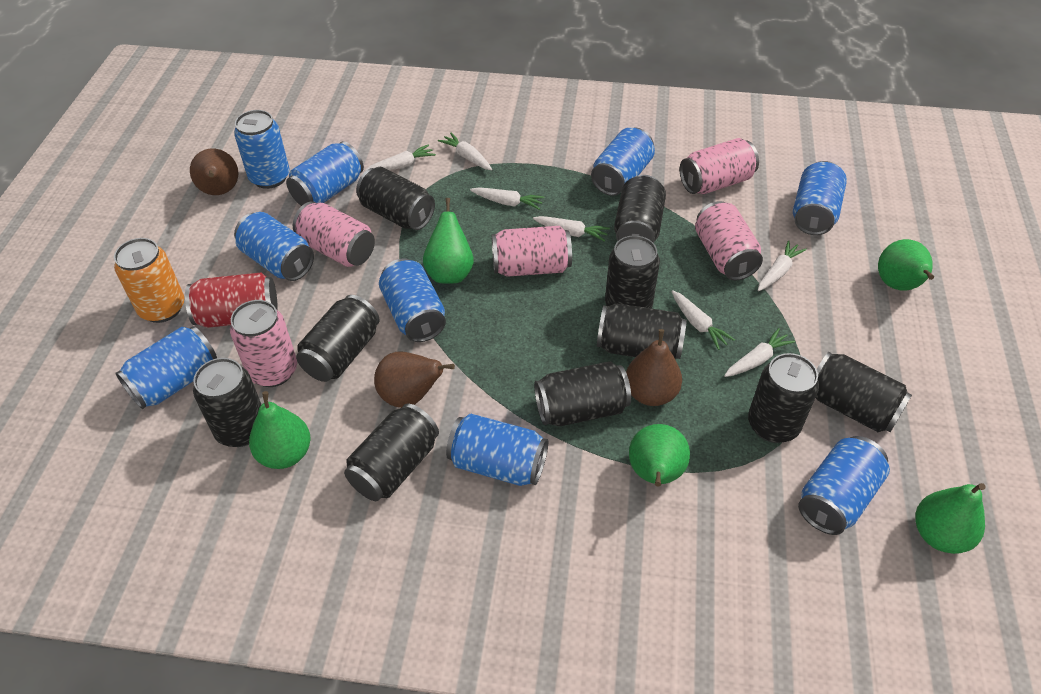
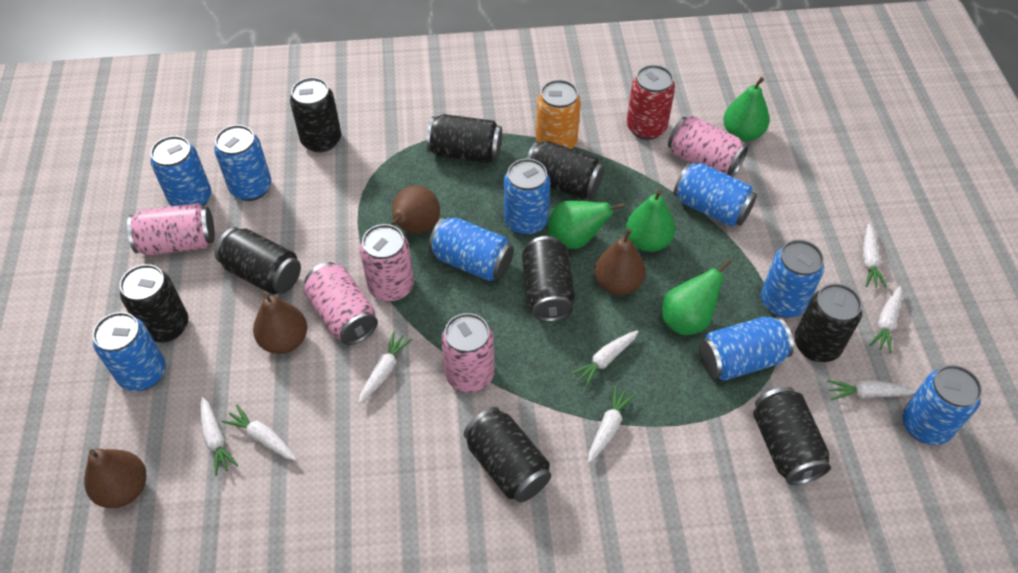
black can: [193,358,261,447] [296,295,380,382] [344,404,439,501] [356,167,435,230] [534,361,631,427] [597,303,687,359] [605,235,660,309] [614,175,666,243] [748,353,819,443] [816,352,912,432] = 10 -> [120,264,188,343] [215,227,301,294] [290,77,341,153] [426,114,502,164] [464,407,551,502] [522,236,575,322] [526,141,604,199] [753,387,831,485] [794,283,862,362] = 9
brown pear: [190,149,238,195] [374,351,455,408] [626,329,682,406] = 3 -> [84,449,146,508] [253,293,307,354] [391,185,440,234] [595,229,646,295] = 4
green pear: [249,391,311,469] [423,198,474,284] [629,424,690,487] [878,239,934,291] [916,483,986,554] = 5 -> [547,201,625,249] [626,190,675,252] [662,259,731,335] [723,77,770,142] = 4
white carrot: [365,144,436,171] [438,133,492,170] [470,187,544,210] [533,216,610,242] [671,290,735,350] [724,328,795,377] [758,240,807,291] = 7 -> [200,397,238,476] [221,405,297,461] [359,332,412,404] [570,330,639,388] [588,386,636,463] [827,380,917,400] [863,224,887,289] [869,286,902,354] = 8

